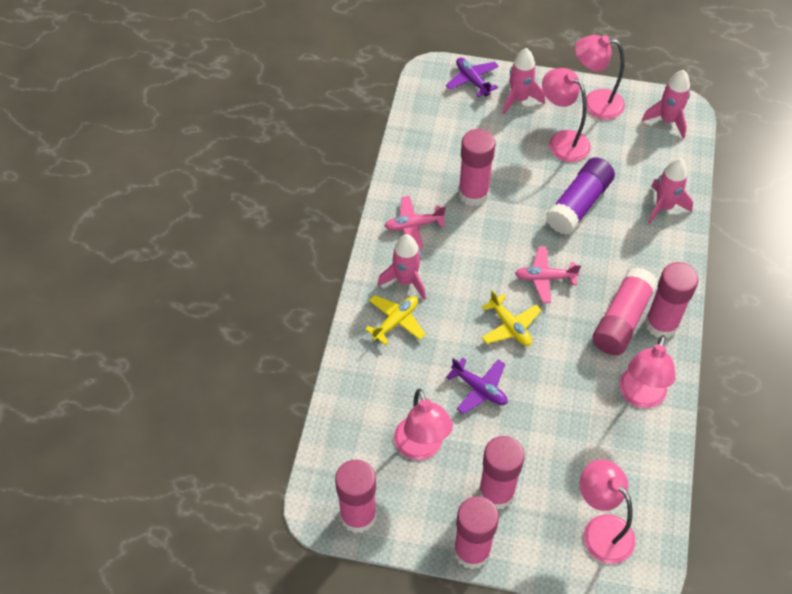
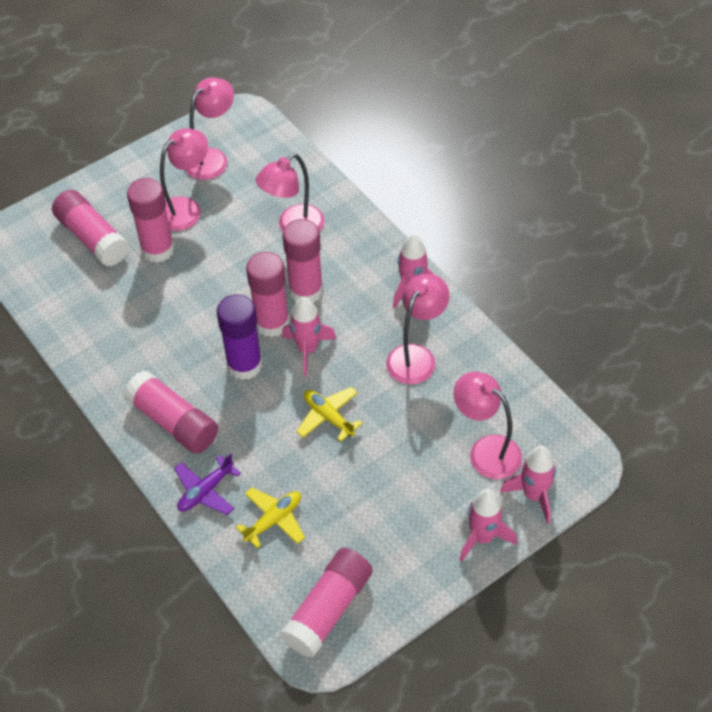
pink plane: [385,196,446,248] [515,247,581,303] = 2 -> none = 0
purple plane: [446,57,499,97] [446,358,507,414] = 2 -> [174,453,241,515] = 1

